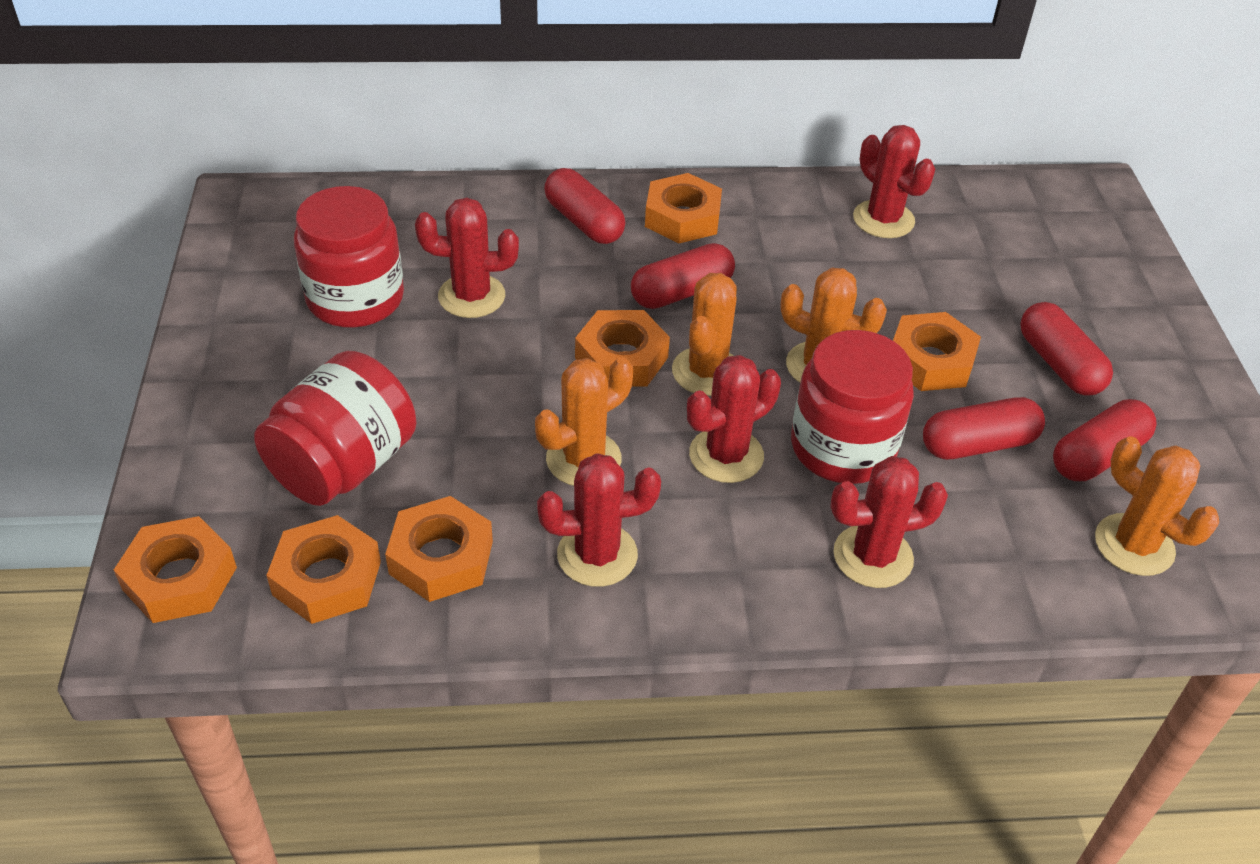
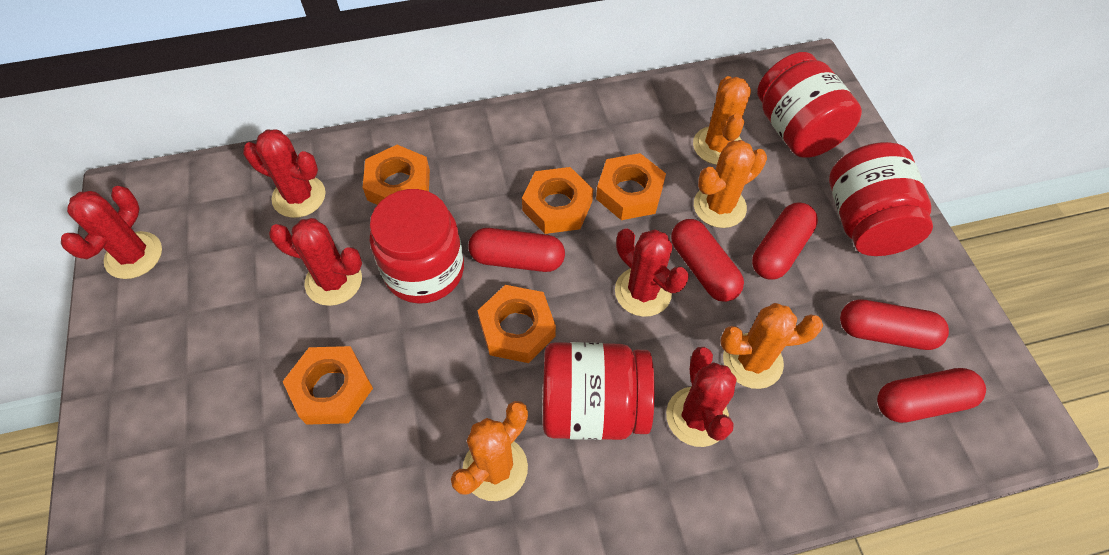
orange nut: [114,516,237,623] [266,515,381,624] [385,496,493,602] [575,310,670,387] [645,173,722,243] [893,312,981,391] = 6 -> [282,346,373,425] [362,145,430,205] [477,285,556,363] [522,167,593,234] [596,153,666,220] = 5
red jar: [254,351,416,506] [294,186,404,328] [791,330,914,484] = 3 -> [370,189,464,304] [543,342,655,440] [757,52,862,158] [829,142,933,256] = 4

